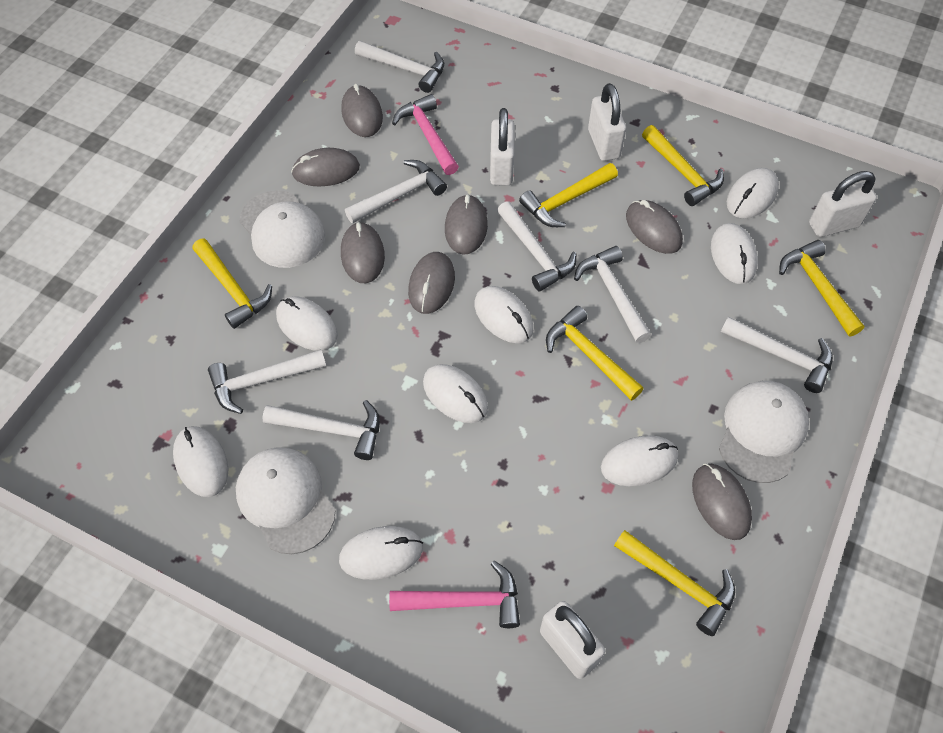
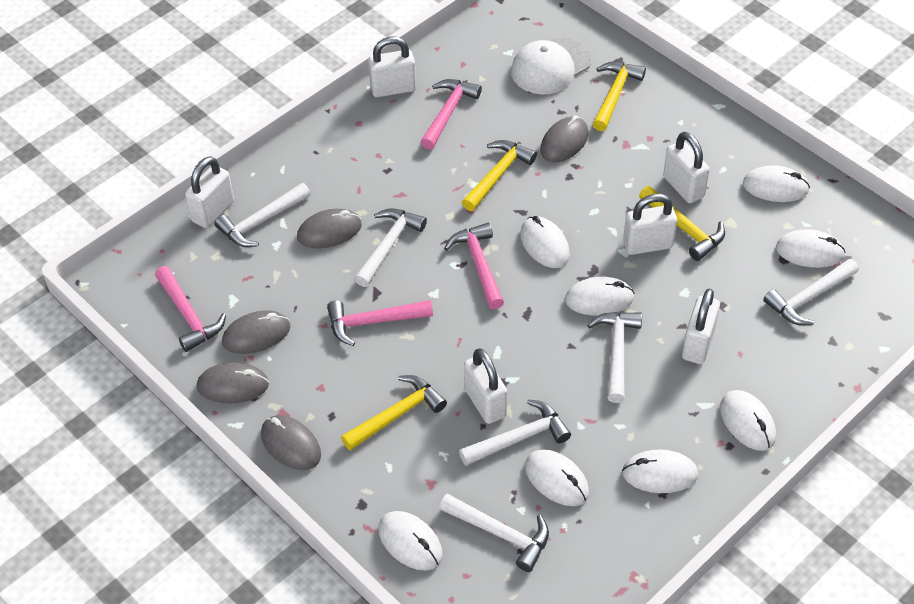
grey mouse: [291,148,360,186] [341,84,383,137] [341,222,385,283] [408,252,455,314] [445,194,488,255] [626,200,683,254] [692,464,752,540] = 7 -> [197,362,269,403] [222,310,290,354] [261,415,321,470] [297,209,362,248] [540,115,589,162] = 5
pink hammer: [389,561,520,628] [392,94,459,175] = 2 -> [155,266,226,352] [327,300,433,346] [421,79,482,150] [444,223,504,309] = 4
white cap: [236,447,335,554] [239,190,325,268] [719,381,809,483] = 3 -> [511,38,591,94] = 1
white hammer: [208,349,326,414] [262,400,380,460] [345,160,447,224] [355,41,444,93] [497,201,576,291] [574,246,651,343] [721,316,833,393] = 7 -> [215,183,311,247] [354,208,427,287] [439,493,549,572] [459,399,571,466] [587,312,642,403] [763,259,859,325] = 6
white padlock: [490,108,515,186] [540,601,605,679] [588,83,626,161] [809,171,877,237] = 4 -> [185,156,234,228] [368,36,416,97] [464,348,507,424] [623,194,677,255] [663,132,710,203] [682,289,720,364] = 6
yellow hammer: [193,238,272,329] [519,163,618,227] [546,306,644,401] [614,530,735,636] [642,125,724,206] [779,240,864,336] = 6 -> [341,375,447,451] [462,140,537,211] [593,62,646,131] [639,186,725,261] = 4

